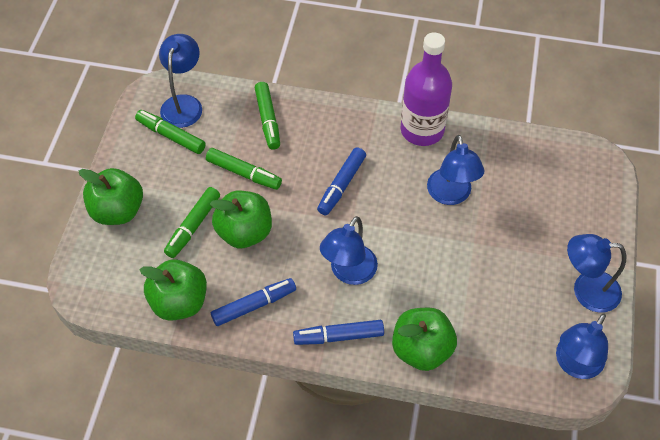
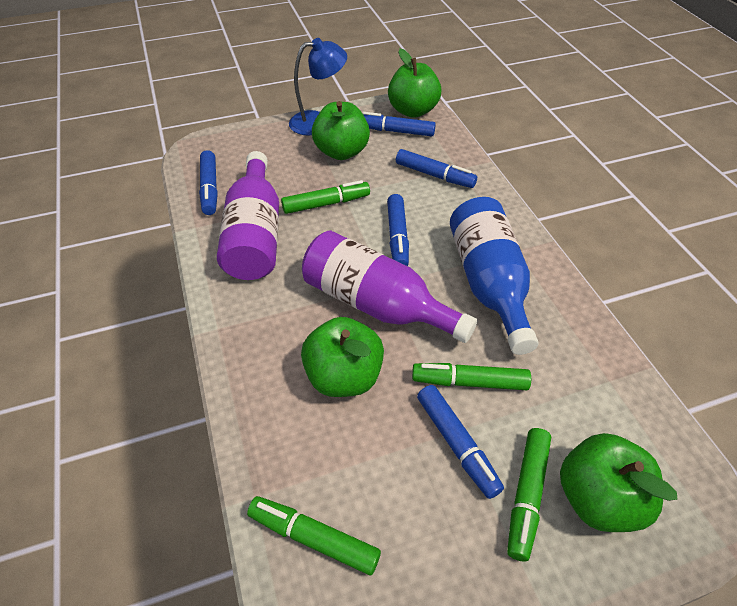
blue bottle: none = 0 -> [450,197,539,355] = 1
blue lamp: [159,34,202,128] [320,216,378,285] [427,135,485,205] [556,313,608,379] [567,234,626,313] = 5 -> [289,38,347,135] = 1
blue marker: [211,278,296,326] [293,320,384,345] [317,147,366,215] = 3 -> [199,150,218,215] [363,112,436,136] [387,194,409,266] [396,149,477,188] [417,385,504,499] = 5
purple bottle: [401,32,452,146] = 1 -> [217,151,279,280] [302,231,477,343] = 2

